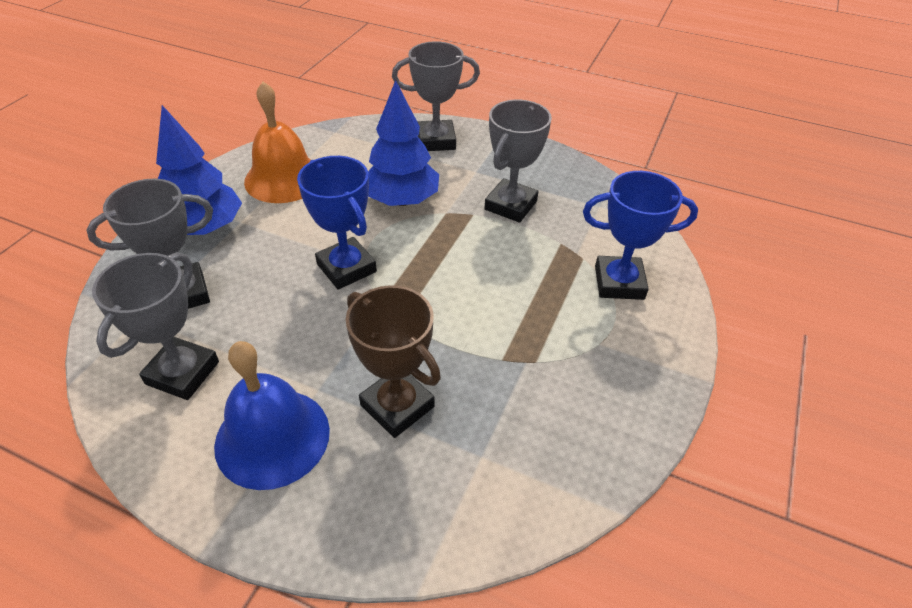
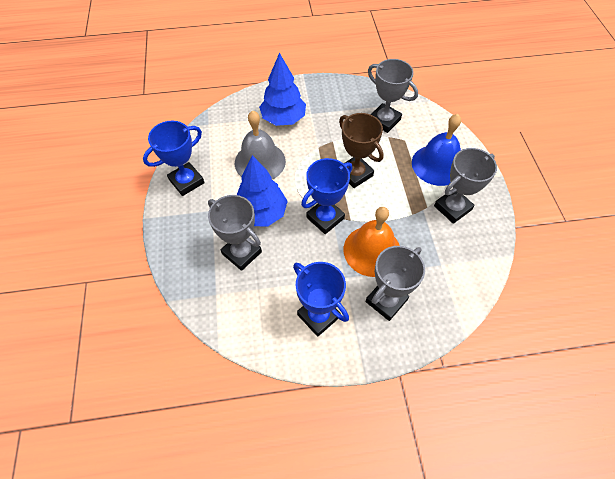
blue trophy: [297,156,377,290] [583,171,698,300] = 2 -> [143,121,205,196] [293,262,349,337] [301,158,352,234] = 3
grey bell: none = 0 -> [235,111,286,180] = 1

